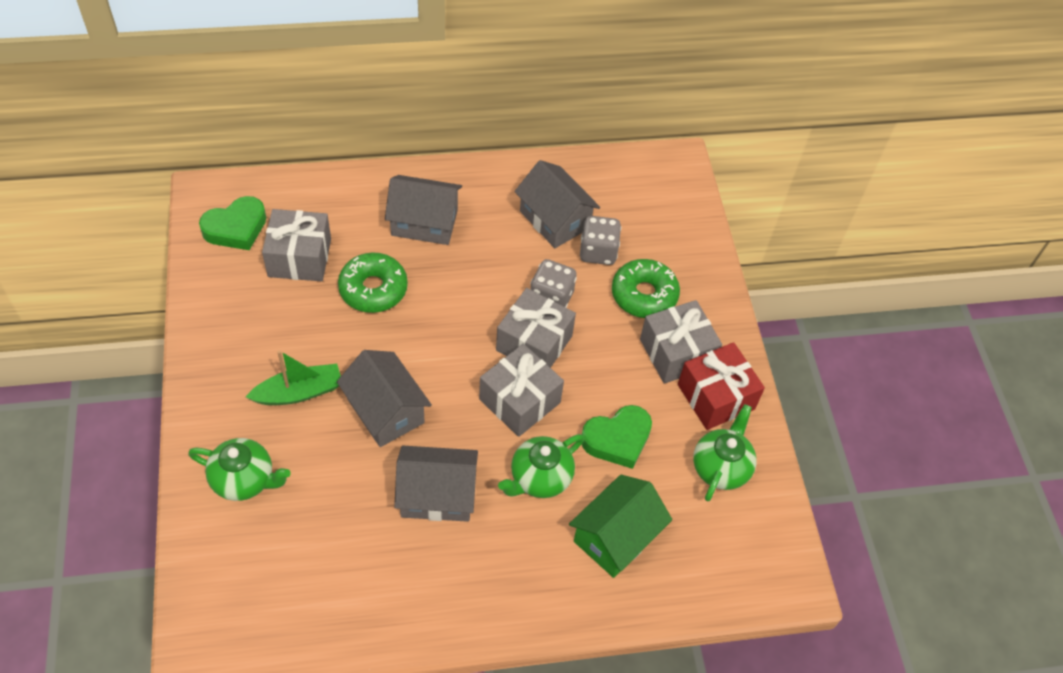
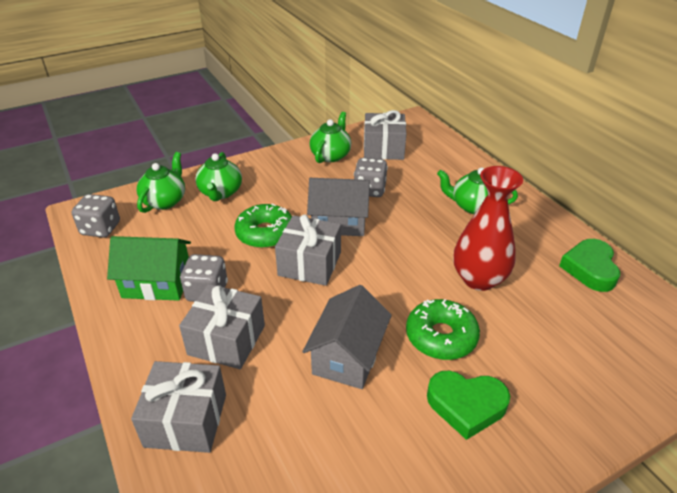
green boat: [246,350,341,405] = 1 -> none = 0
green teapot: [188,438,291,501] [498,434,584,498] [693,404,757,502] = 3 -> [137,152,185,213] [195,152,242,201] [310,112,351,163] [437,167,518,214] = 4
grey dice: [530,259,577,308] [580,216,621,265] = 2 -> [72,194,120,238] [180,254,228,302] [354,158,388,197] = 3
grey house: [337,350,432,447] [385,175,462,245] [394,446,478,522] [514,160,600,248] = 4 -> [302,285,392,389] [307,178,370,236] = 2
red gift: [678,342,765,430] = 1 -> none = 0
red vase: none = 0 -> [453,166,523,291] = 1

